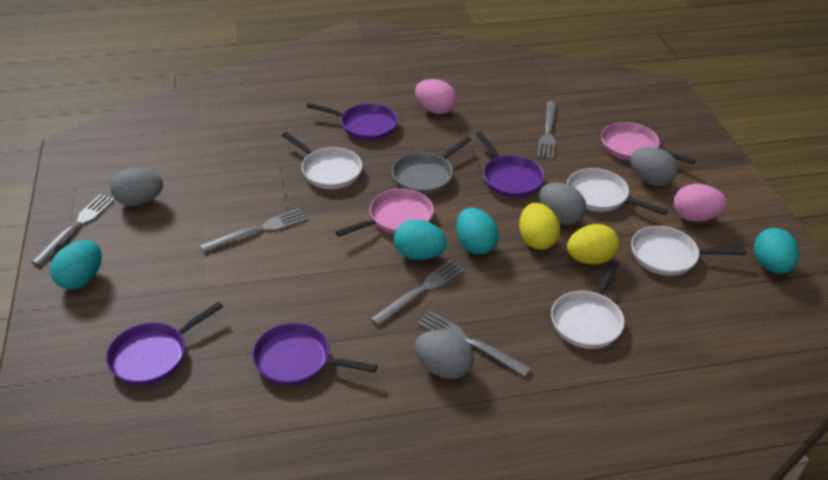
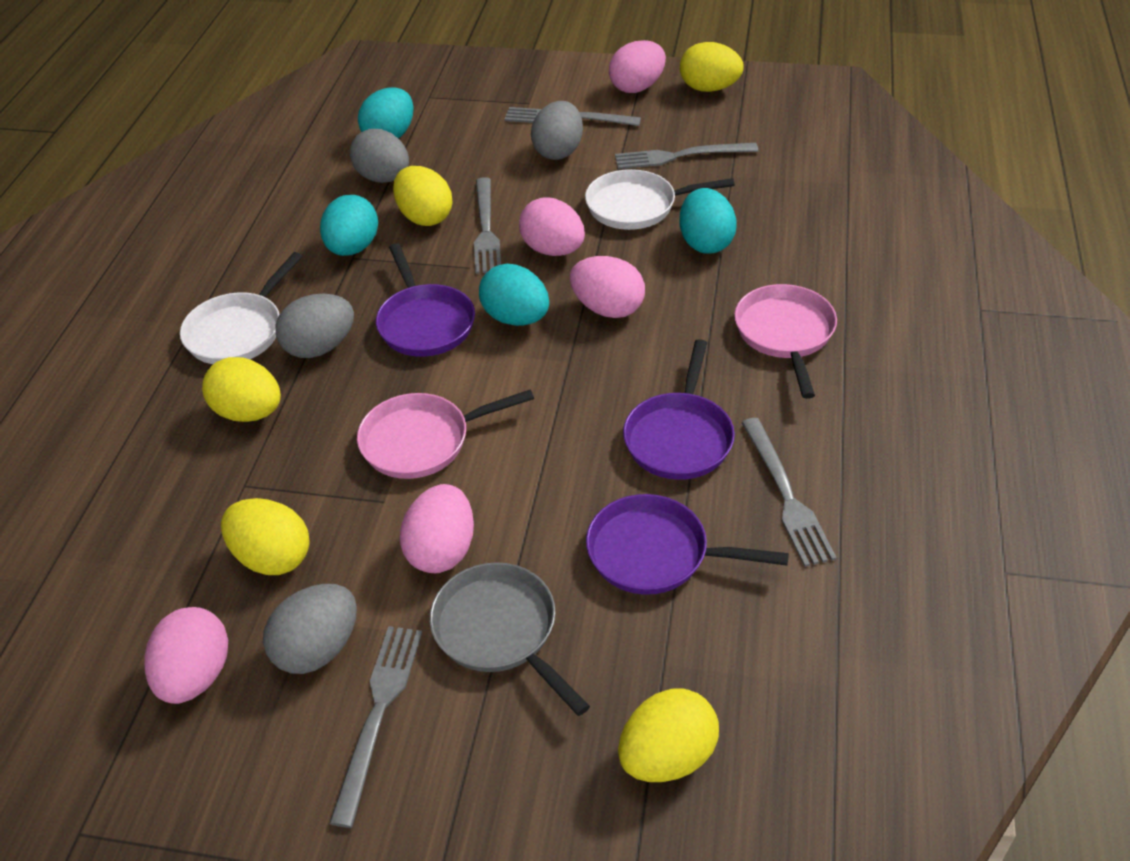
pink egg: [415,79,456,114] [674,184,727,222] = 2 -> [144,607,228,704] [400,484,474,573] [519,197,585,256] [570,256,645,318] [609,40,666,93] = 5
purple pan: [106,302,223,386] [252,323,377,386] [306,103,398,141] [476,132,544,198] = 4 -> [376,243,475,357] [586,494,789,595] [623,339,735,480] = 3
white pan: [282,132,363,189] [551,261,625,349] [567,168,668,215] [631,226,746,276] = 4 -> [180,252,302,364] [585,169,735,230] = 2
yellow egg: [519,203,560,250] [567,224,619,264] = 2 -> [202,357,281,422] [221,498,310,575] [393,166,452,226] [618,688,719,782] [680,42,744,92] = 5

